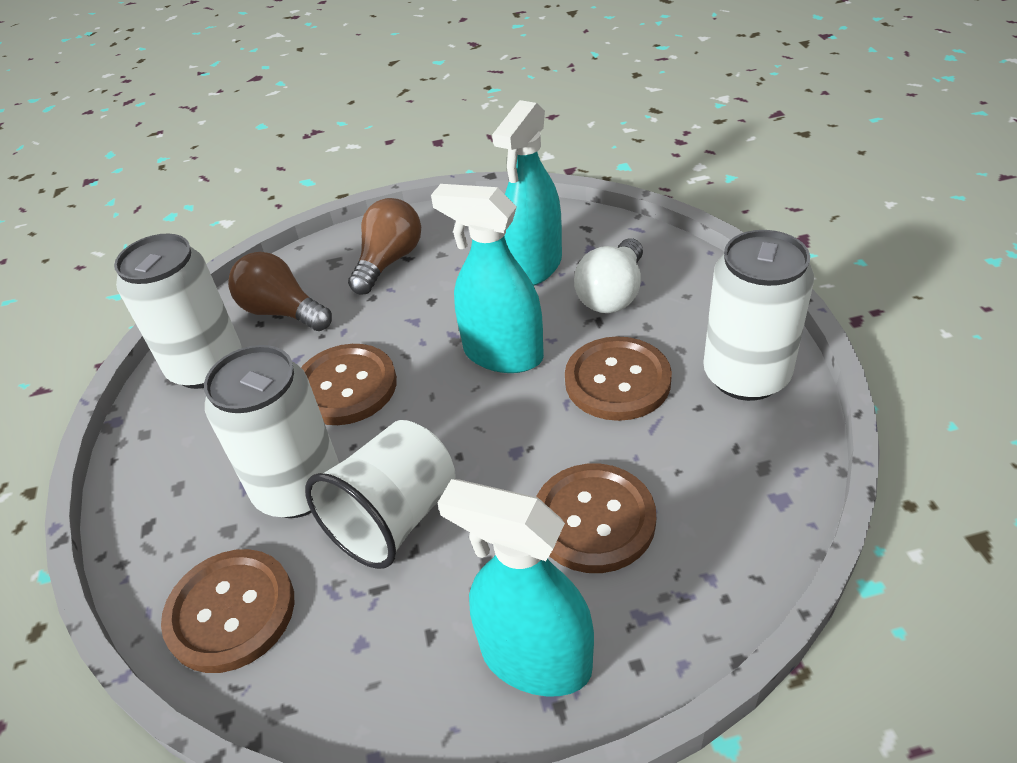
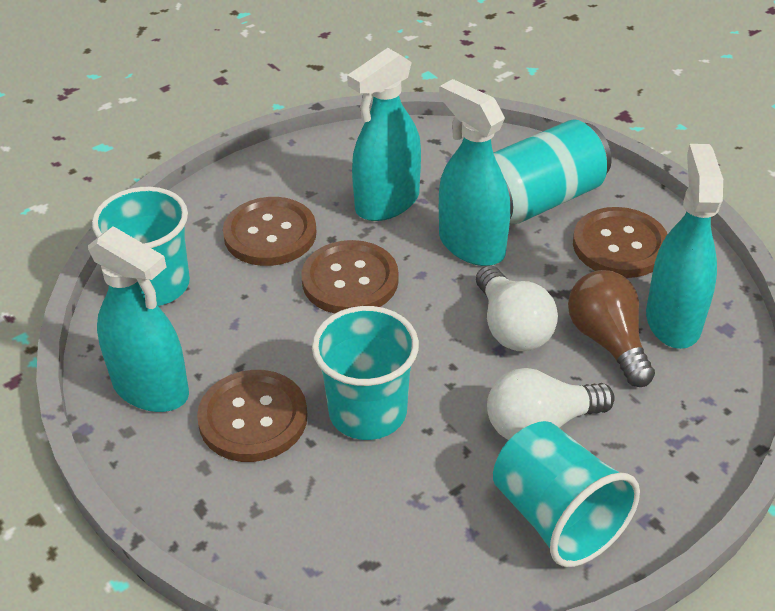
brown light bulb: [228,252,332,331] [348,198,421,294] = 2 -> [568,270,655,387] = 1
turquoise can: none = 0 -> [493,119,612,224] = 1
turquoise cup: none = 0 -> [92,187,190,306] [312,306,419,440] [493,421,640,567] = 3
turquoise spray bottle: [431,184,544,373] [438,479,594,696] [492,100,562,286] = 3 -> [88,226,189,412] [347,48,421,221] [439,79,510,266] [646,144,723,349] = 4
white can: [114,233,241,389] [204,345,339,518] [703,230,814,401] = 3 -> none = 0
white cup: [305,420,456,569] = 1 -> none = 0
white light bulb: [574,239,643,313] = 1 -> [476,265,558,351] [487,368,615,440] = 2

